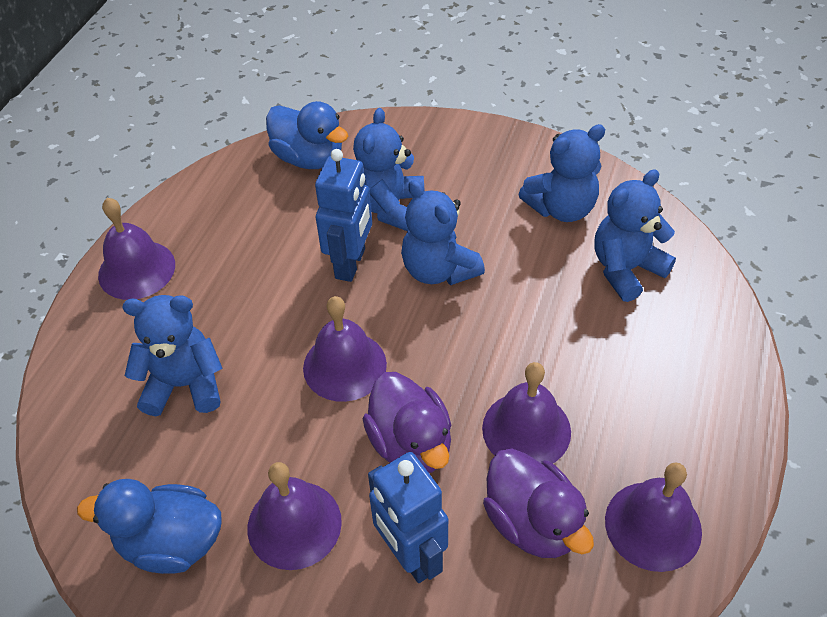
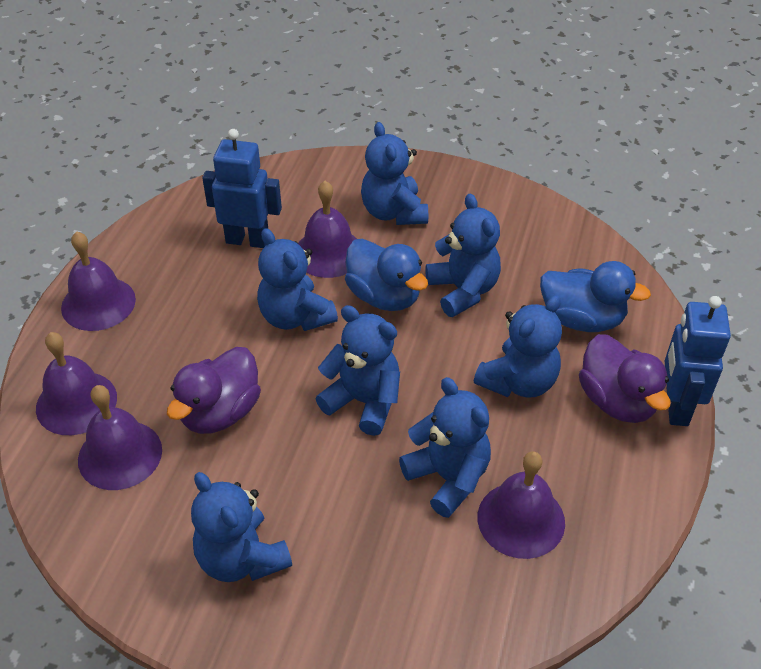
blue teddy bear: [122,295,222,416] [353,108,424,231] [401,180,485,285] [518,124,605,222] [594,169,676,302] = 5 -> [191,472,292,582] [257,228,338,331] [316,305,400,436] [361,122,428,225] [399,377,491,518] [425,193,501,317] [474,295,562,398] = 7

